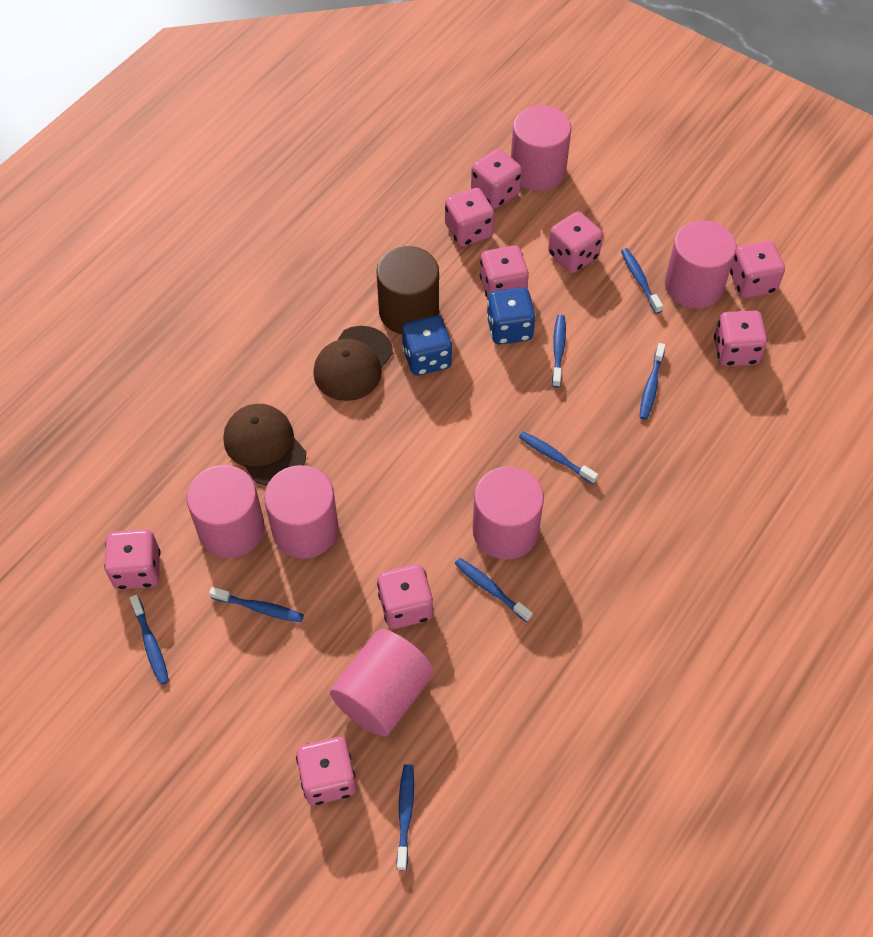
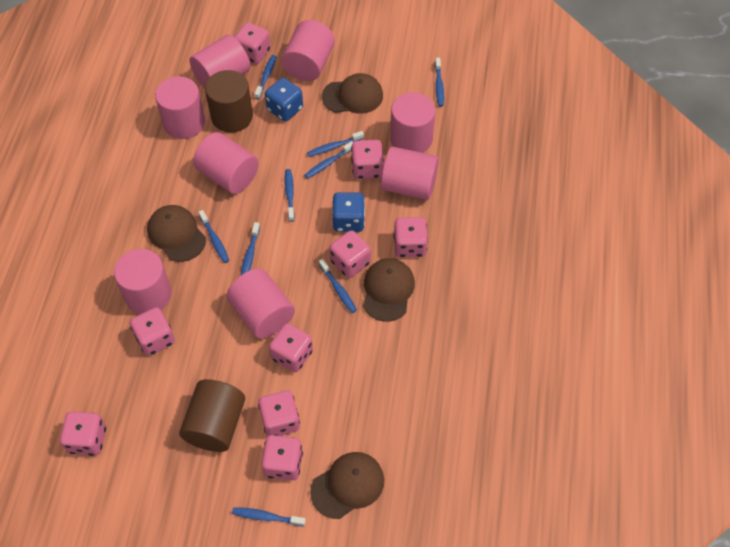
blue toothbrush: [130,595,169,685] [209,587,304,622] [396,764,414,870] [454,558,533,622] [519,432,598,484] [552,315,566,388] [621,248,663,314] [639,343,666,420] = 8 -> [198,210,229,263] [232,507,306,527] [241,222,260,275] [254,55,277,100] [285,169,295,222] [304,141,353,179] [307,131,364,157] [319,259,357,313] [435,58,444,107] = 9
brown cap: [223,404,306,485] [313,326,393,401] = 2 -> [147,205,206,262] [310,452,384,519] [322,73,383,113] [363,258,415,322] = 4
brown cylinder: [376,246,439,334] = 1 -> [179,379,245,452] [205,70,253,133] = 2
pink cylinder: [187,465,265,558] [264,465,339,558] [330,629,434,737] [473,466,544,560] [511,105,571,191] [665,220,736,309] = 6 -> [114,249,172,314] [155,76,205,139] [189,35,250,88] [193,132,259,194] [227,268,295,339] [282,20,335,81] [381,147,439,200] [390,92,435,153] = 8

